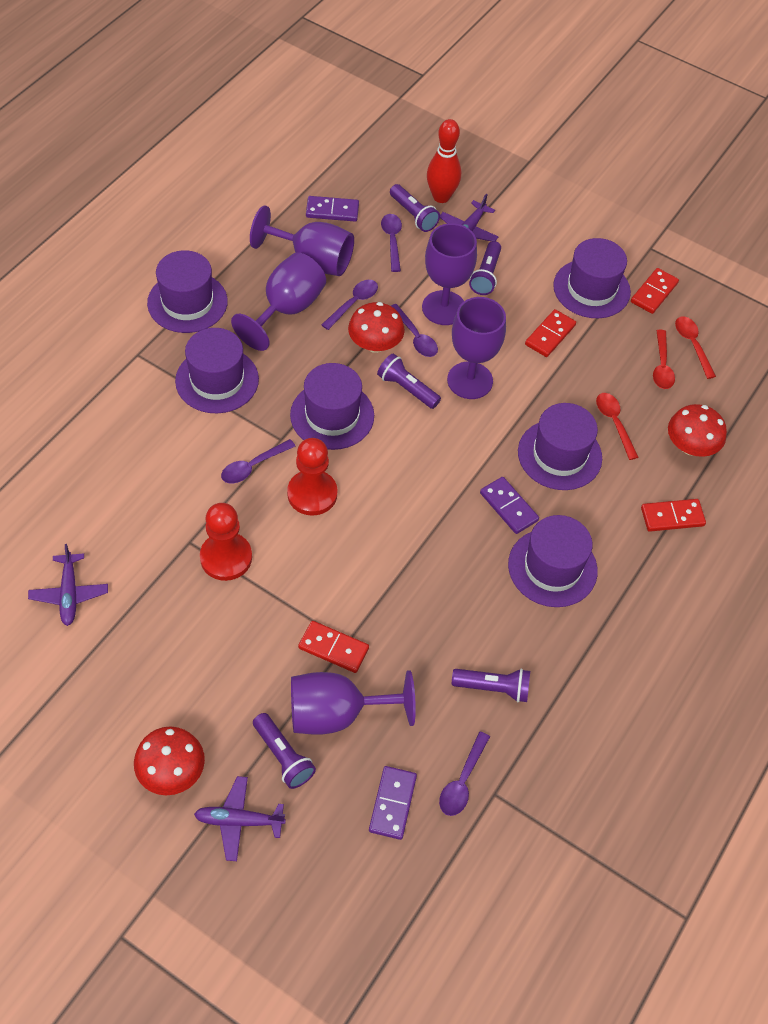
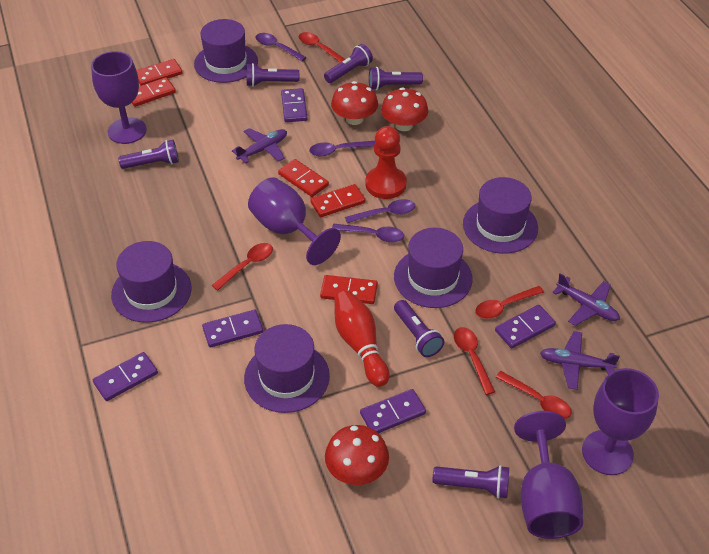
purple domino: [306,196,359,222] [369,766,417,840] [480,477,539,534] = 3 -> [93,352,158,401] [202,310,264,347] [281,88,308,122] [360,389,426,433] [495,305,556,349] = 5
purple flashlight: [253,713,316,789] [377,353,441,409] [390,184,440,232] [452,668,530,702] [469,241,501,295] = 5 -> [118,140,179,169] [246,63,299,87] [324,44,373,83] [369,67,423,90] [394,300,444,357] [433,465,509,499] = 6
purple goblet: [231,252,326,351] [250,205,354,276] [291,670,416,735] [422,223,477,325] [447,297,506,399] = 5 -> [91,51,147,144] [248,177,341,265] [514,411,583,539] [582,368,659,475] = 4
purple hat: [147,250,228,333] [175,328,259,413] [290,363,374,450] [508,515,598,607] [518,403,602,490] [553,238,631,318] = 6 -> [111,241,192,323] [194,19,258,83] [244,324,330,413] [394,228,472,308] [463,177,538,254] = 5
purple spoon: [221,439,295,483] [321,280,378,330] [381,214,402,272] [391,304,438,357] [439,731,490,816] = 5 -> [256,33,307,61] [309,141,375,157] [332,224,404,243] [345,199,415,223] = 4
red domino: [298,621,369,673] [525,309,576,357] [631,268,679,314] [641,499,706,532] = 4 -> [132,77,176,107] [136,59,183,86] [278,159,329,197] [310,184,365,217] [320,275,378,304] = 5
red pawn: [200,503,252,581] [287,438,337,516] = 2 -> [365,126,407,199] = 1
red spoon: [596,393,639,460] [653,330,675,389] [675,316,716,379] = 3 -> [211,243,273,291] [299,32,345,63] [454,327,495,395] [475,286,544,319] [495,371,572,419] = 5

